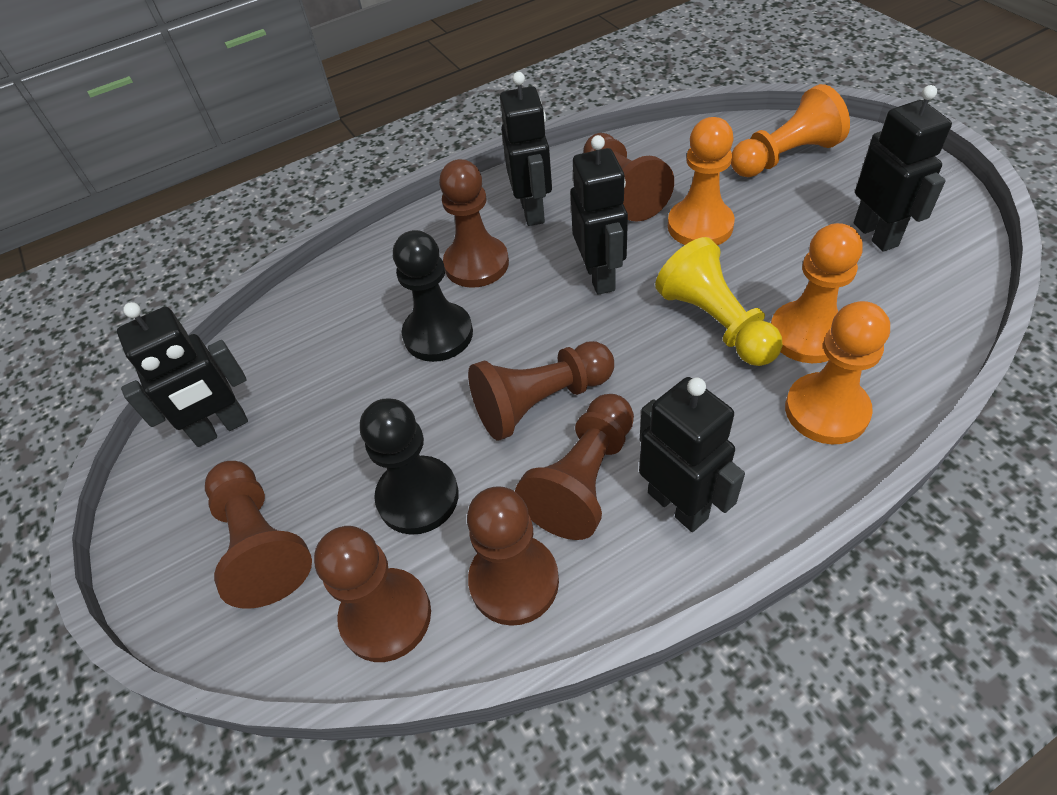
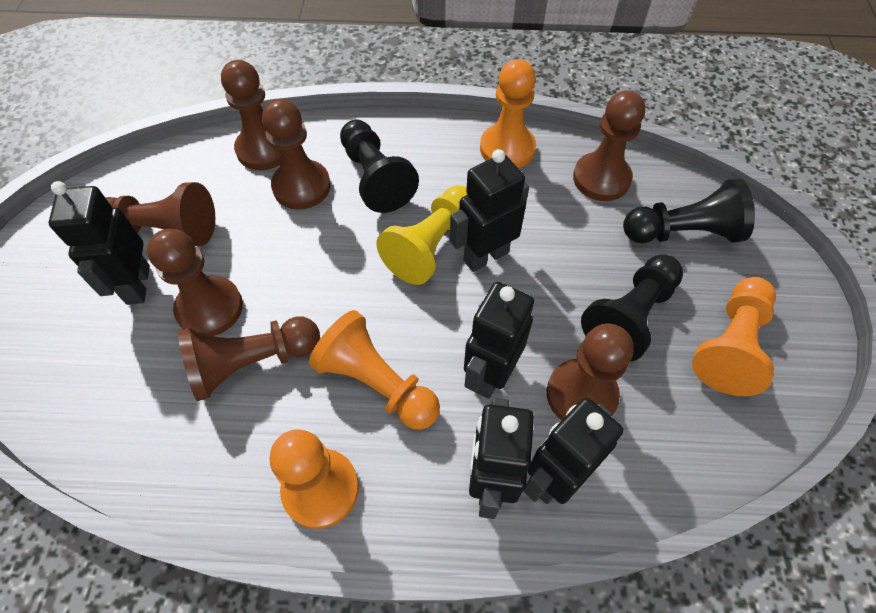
black pawn: [360,399,459,535] [393,230,473,362] = 2 -> [340,120,419,213] [581,254,683,362] [623,178,755,243] = 3

